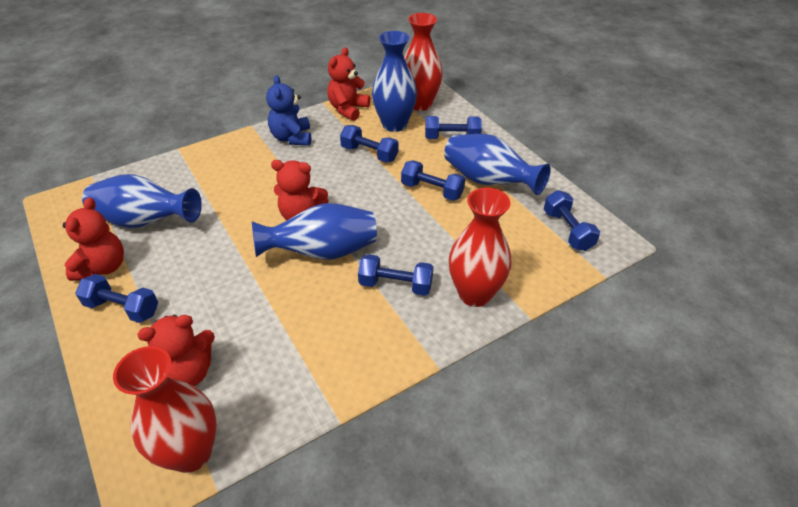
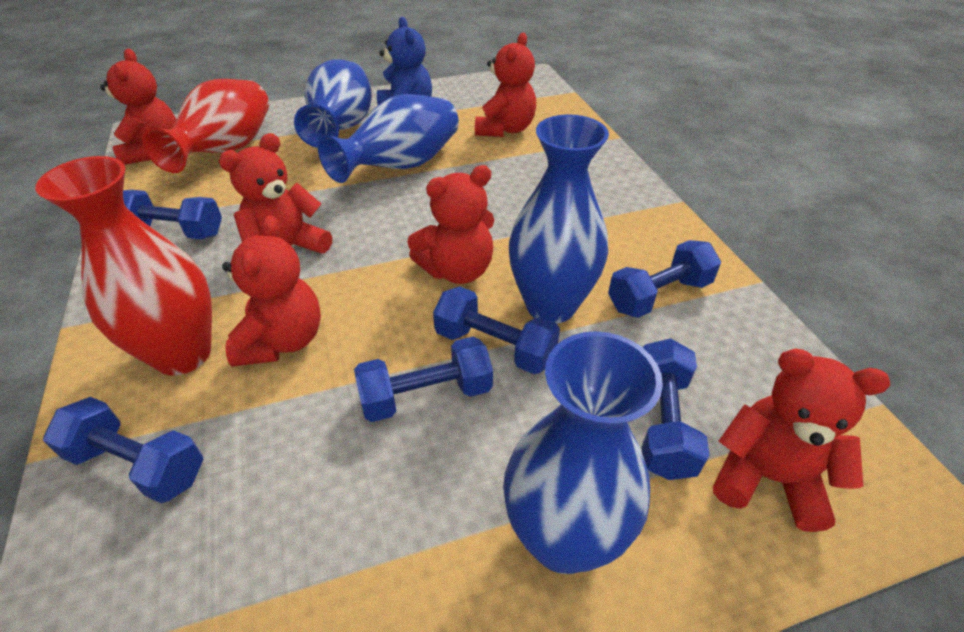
red teddy bear: [63,198,124,281] [137,315,215,386] [271,160,329,220] [327,47,370,121] = 4 -> [100,49,177,165] [219,133,332,253] [222,215,321,367] [407,165,494,284] [475,33,536,137] [713,349,890,532] = 6
red vase: [113,346,217,473] [404,13,443,111] [449,188,512,307] = 3 -> [35,156,212,375] [142,79,269,173] = 2

